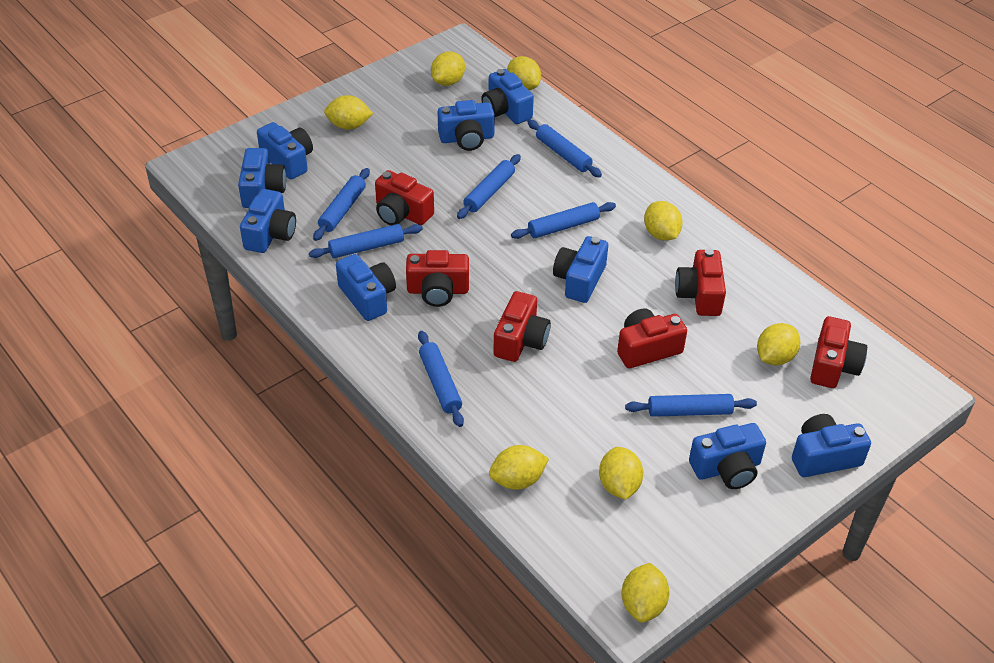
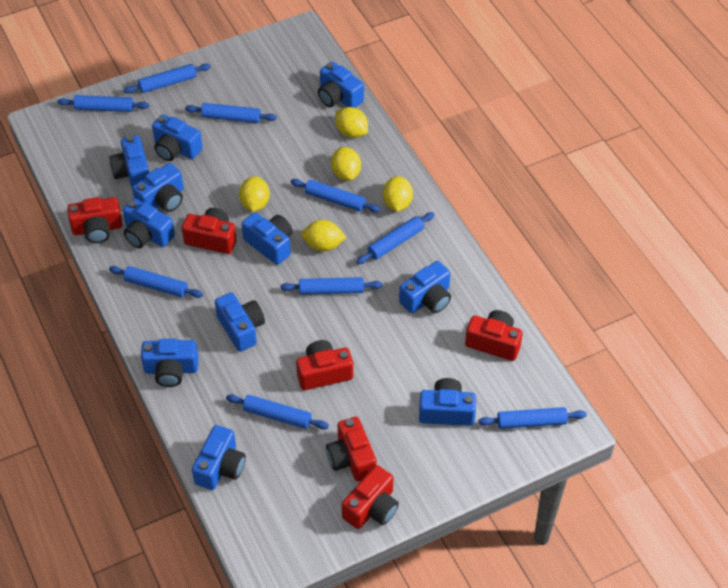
blue camera: [238,148,286,208] [240,189,296,253] [257,122,313,179] [336,254,396,321] [438,100,495,151] [481,69,534,124] [553,236,608,303] [689,423,766,489] [792,414,871,477] = 9 -> [109,135,149,187] [123,198,175,248] [132,163,184,212] [141,339,199,387] [152,114,203,161] [192,425,246,490] [215,292,265,352] [242,213,292,265] [318,61,364,108] [399,261,451,314] [419,378,476,426] = 11
blue rolling pin: [309,224,423,258] [313,168,370,241] [418,331,464,427] [457,154,521,219] [511,202,616,239] [528,120,602,177] [625,394,757,417] = 7 -> [58,95,149,112] [109,266,203,298] [123,63,211,94] [185,103,277,123] [226,394,329,429] [281,277,382,295] [291,179,380,212] [356,212,435,264] [478,407,587,429] = 9
yellow lemon: [324,95,373,130] [431,51,465,86] [489,445,549,490] [507,56,541,90] [599,447,643,500] [621,563,670,623] [644,201,683,241] [757,323,800,365] = 8 -> [239,176,270,212] [301,220,347,251] [331,147,361,181] [335,107,368,138] [383,176,413,212] = 5

